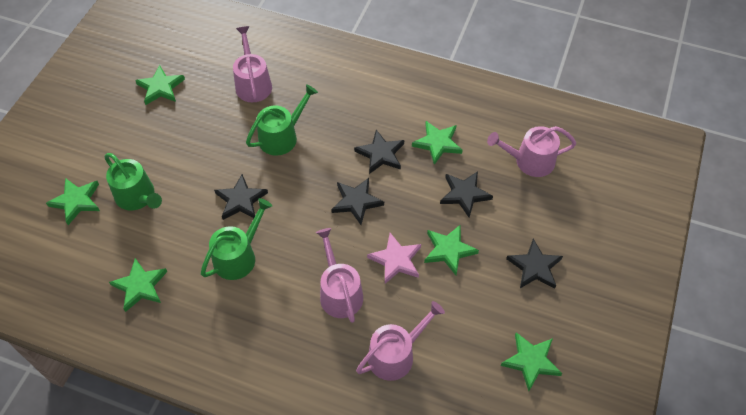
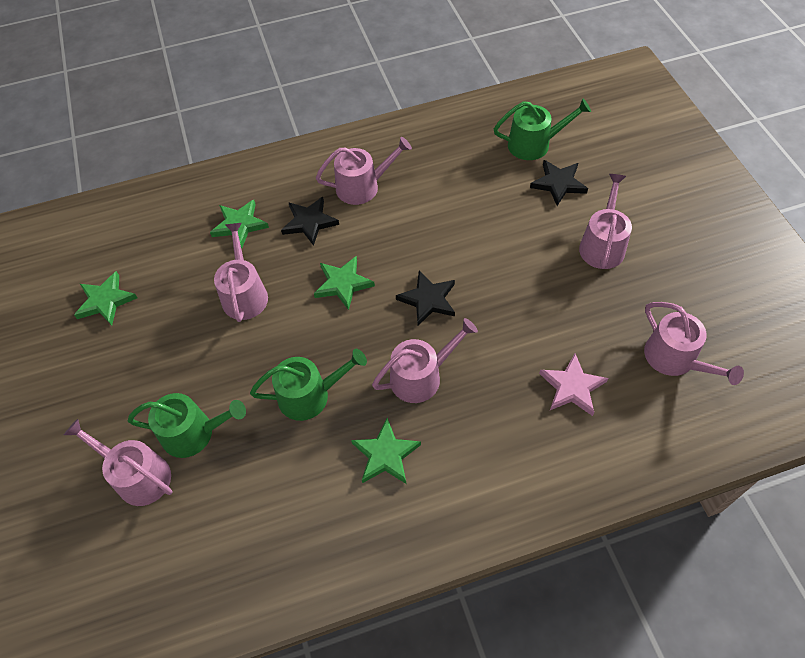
black star: [214,174,268,220] [331,178,384,225] [354,130,404,174] [440,171,493,218] [506,239,563,289] = 5 -> [281,197,339,246] [396,271,455,326] [530,160,588,206] = 3
green star: [46,178,100,225] [109,258,168,312] [135,65,185,105] [412,121,463,165] [424,224,479,275] [500,332,562,391] = 6 -> [74,271,137,325] [210,200,269,248] [314,256,375,310] [351,418,421,484] = 4
pink watering can: [233,26,272,102] [316,228,363,323] [356,301,445,381] [487,126,576,177] = 4 -> [64,419,172,506] [214,223,268,322] [316,137,412,205] [372,318,478,403] [579,174,632,269] [644,302,744,385] = 6

